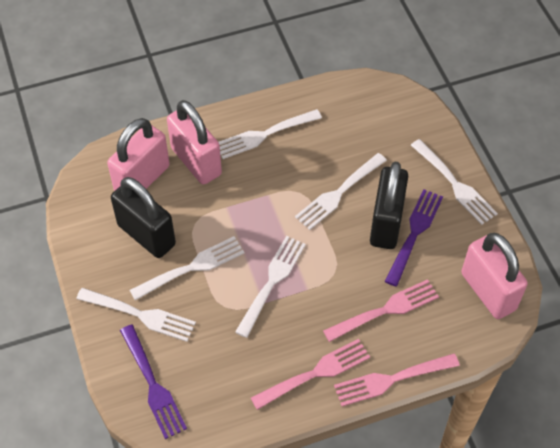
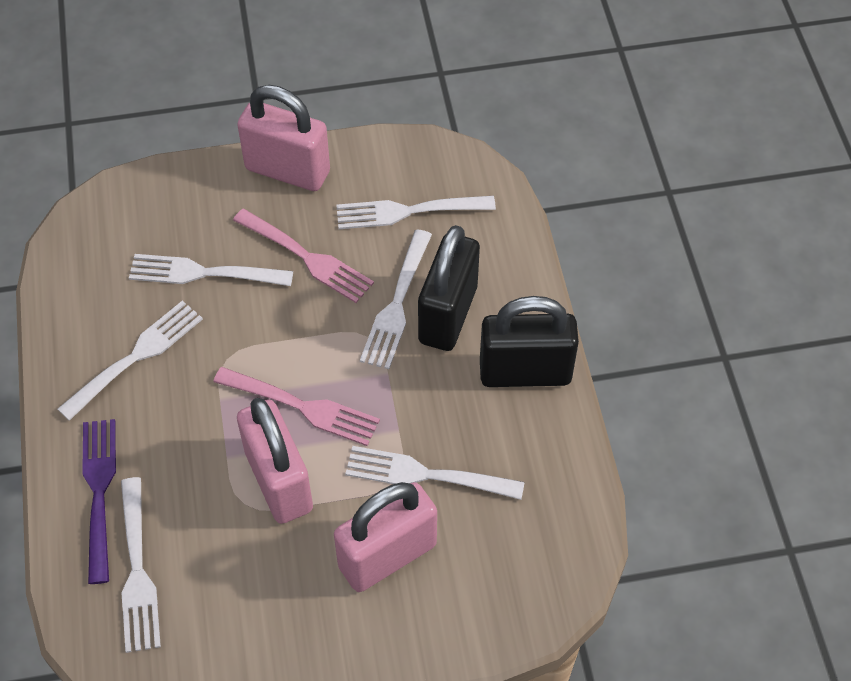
pink fork: [251,339,370,410] [323,279,439,342] [334,354,460,406] = 3 -> [213,367,380,446] [233,209,374,303] = 2
purple fork: [120,325,187,439] [385,189,443,287] = 2 -> [82,419,116,584] = 1

